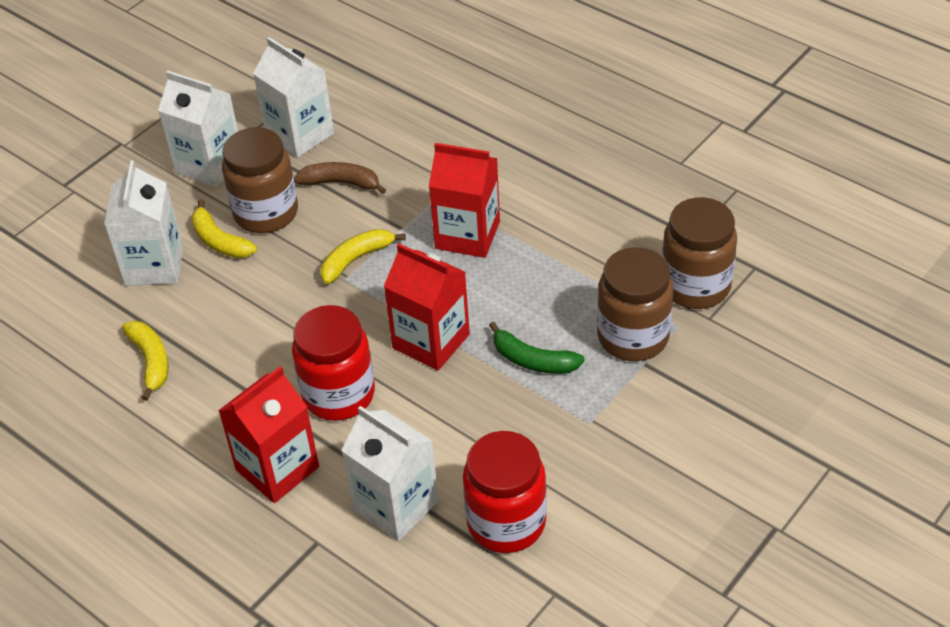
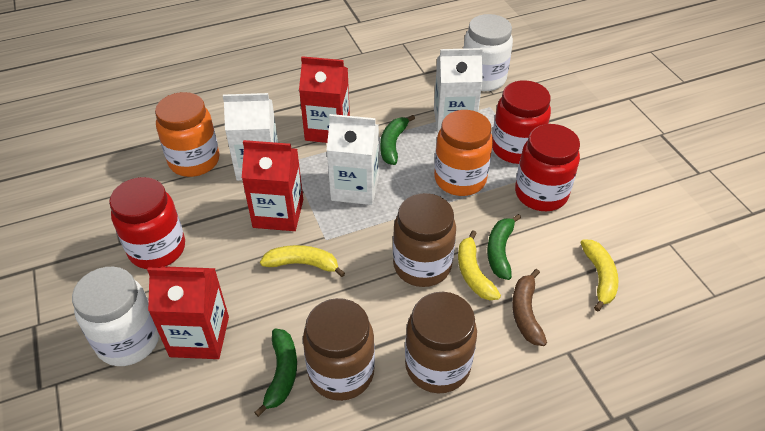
green banana: [489,321,585,374] = 1 -> [254,329,297,417] [380,115,415,165] [487,214,521,280] = 3
orange jar: none = 0 -> [155,92,219,177] [434,110,493,196] = 2
red jar: [292,305,375,421] [463,431,547,553] = 2 -> [109,177,185,269] [492,80,551,164] [515,124,580,211] = 3
white carton: [104,160,183,286] [158,71,238,187] [253,37,334,158] [341,406,439,541] = 4 -> [223,93,278,181] [327,114,379,205] [434,48,483,133] = 3
white jar: none = 0 -> [72,267,159,366] [463,14,513,91] = 2

